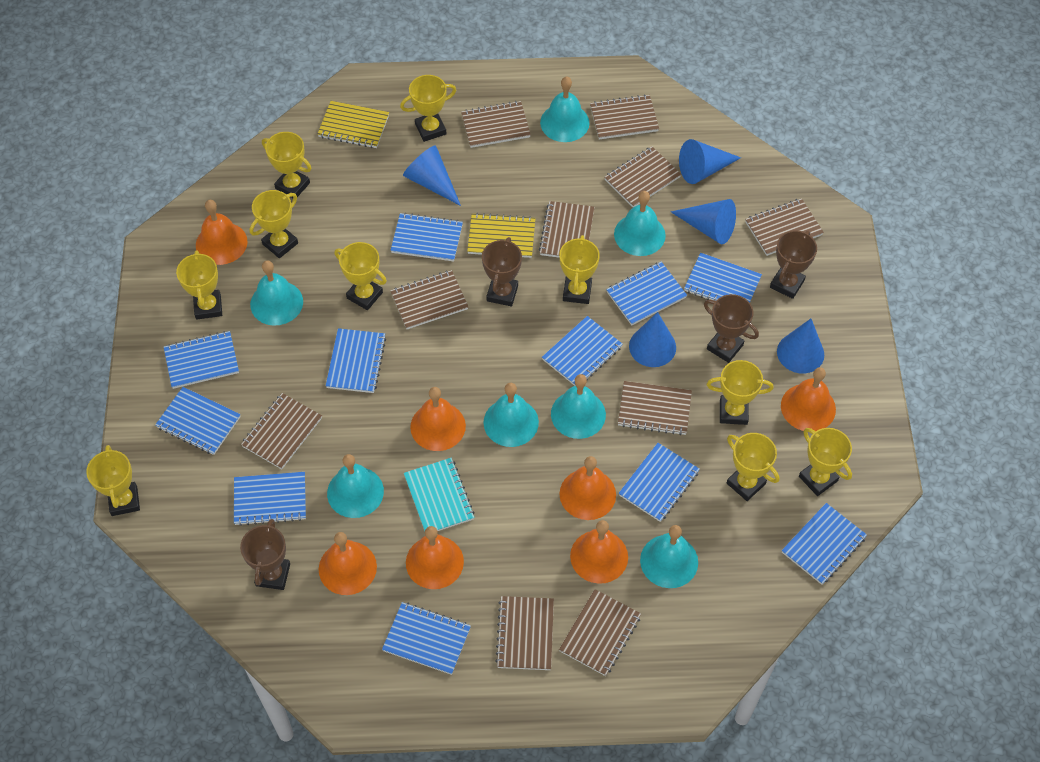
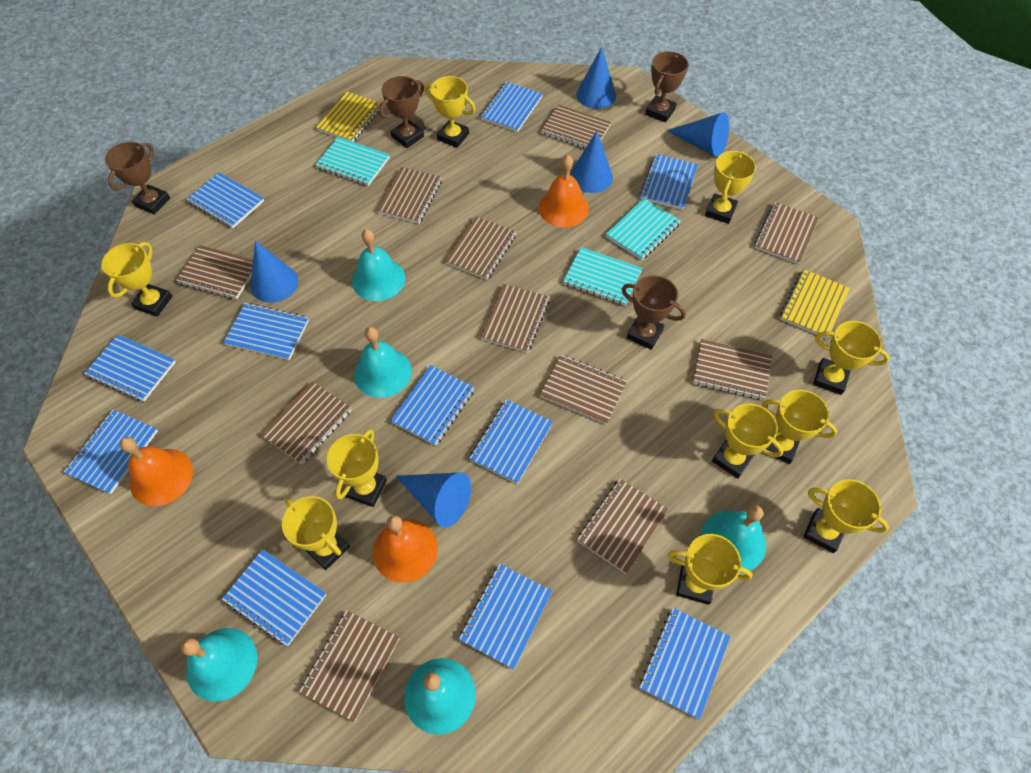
brown notebook: [241,393,322,469] [390,270,469,329] [461,101,531,148] [495,596,554,670] [539,201,594,258] [559,589,641,676] [590,94,659,139] [604,146,681,207] [618,381,692,435] [745,198,824,256] = 10 -> [176,245,253,300] [261,381,352,465] [299,610,400,722] [377,167,442,224] [445,216,516,280] [480,284,550,353] [540,355,627,425] [541,104,611,149] [577,479,669,574] [693,339,772,400] [754,202,819,264] = 11
orange bell: [196,200,248,265] [319,532,377,595] [406,526,464,589] [410,387,466,451] [559,456,616,520] [570,520,628,584] [781,367,836,431] = 7 -> [120,437,193,506] [373,515,438,583] [539,155,589,228] = 3
turquoise bell: [250,260,303,326] [327,454,384,518] [484,383,539,447] [540,77,590,142] [551,374,606,439] [614,191,666,256] [640,525,698,588] = 7 -> [181,628,257,701] [352,229,406,301] [354,327,412,398] [404,658,476,735] [701,505,766,573] = 5
turquoise notebook: [404,458,475,531] = 1 -> [315,137,390,186] [563,247,643,306] [605,198,681,260] = 3

